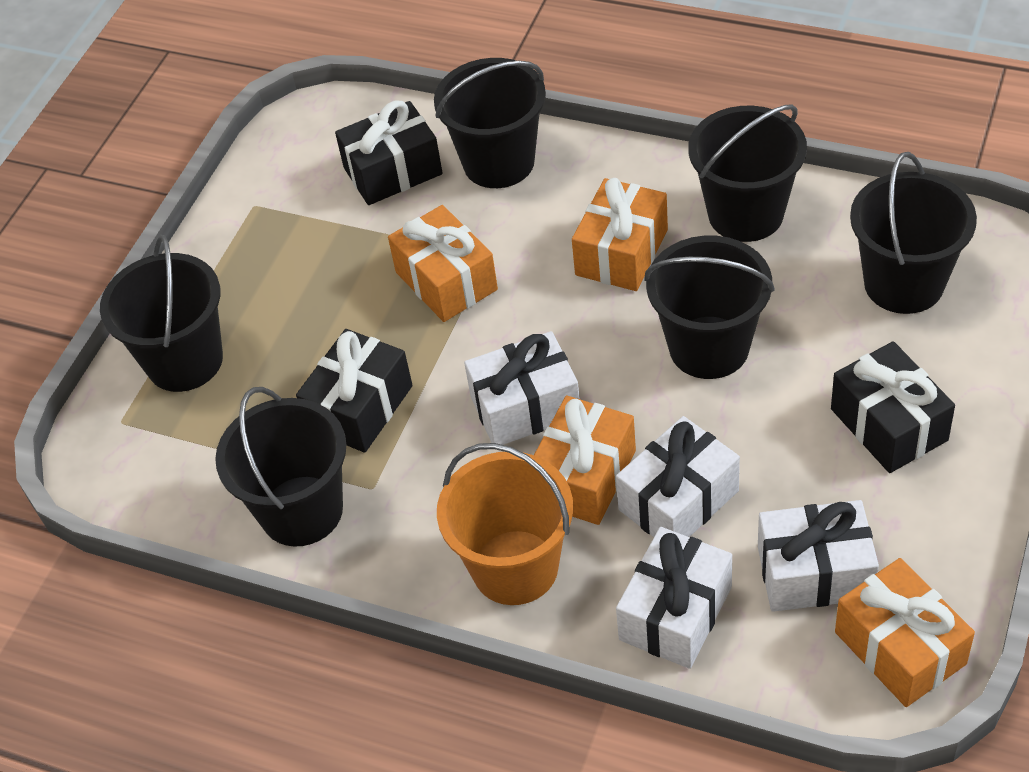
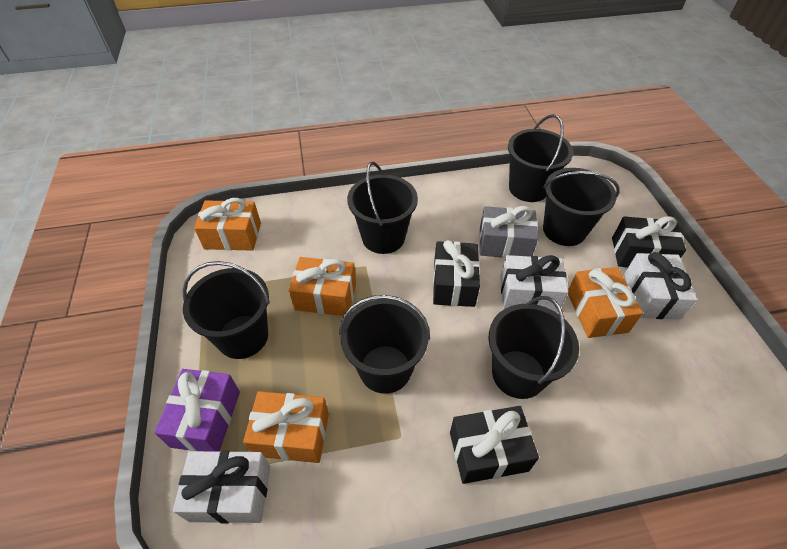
grey gift: none = 0 -> [479,206,538,258] = 1
orange bucket: [437,443,573,605] = 1 -> none = 0
purple gift: none = 0 -> [154,369,240,452] = 1
white gift: [464,331,580,445] [616,416,740,537] [616,527,732,669] [758,500,879,612] = 4 -> [173,450,270,523] [500,255,568,312] [624,252,697,320] = 3

